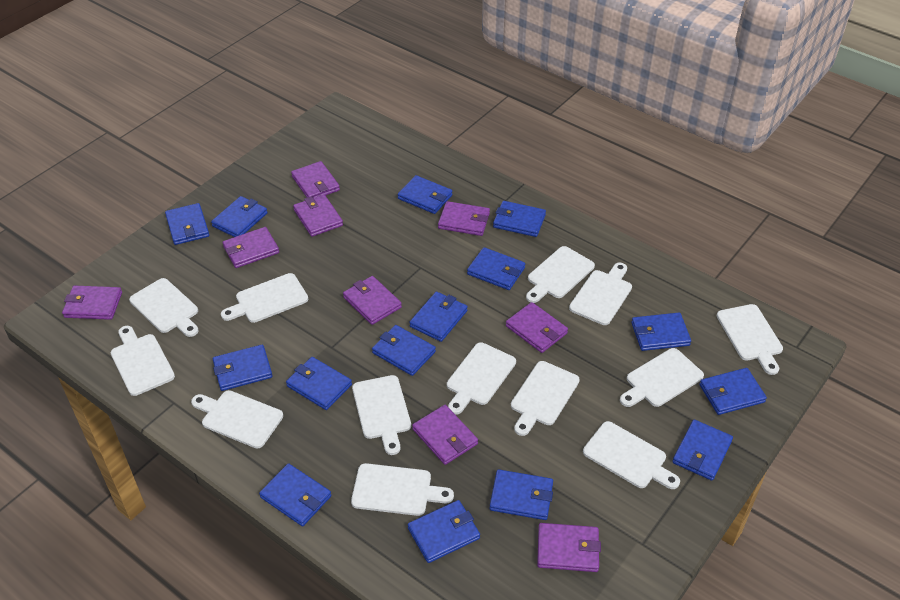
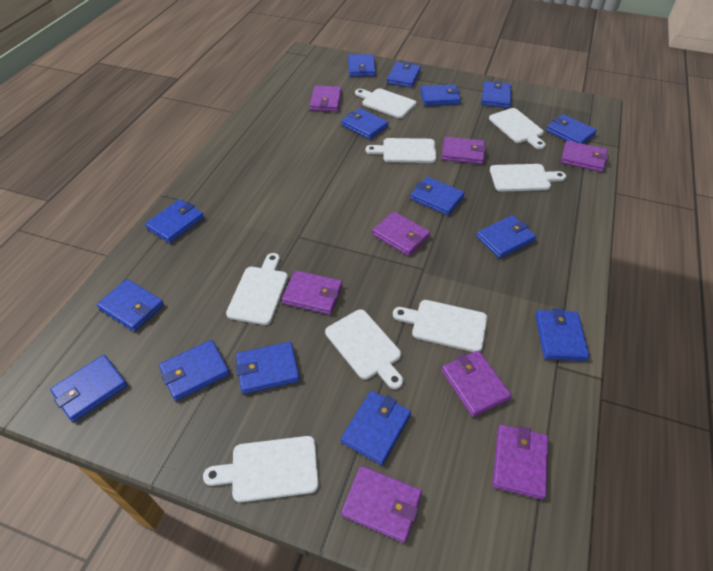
purple wallet: [62,286,122,320] [223,227,279,268] [291,161,340,198] [293,194,343,237] [343,276,402,325] [412,405,478,465] [438,201,490,236] [506,302,568,353] [537,523,601,572] = 9 -> [282,271,343,315] [310,86,342,112] [341,466,422,543] [372,212,430,256] [442,137,486,164] [442,351,512,417] [493,425,548,500] [561,141,608,172] = 8
white cutting board: [110,326,175,396] [129,278,198,337] [191,390,283,449] [221,273,308,323] [351,463,454,516] [352,375,411,455] [447,342,516,414] [511,361,580,436] [526,246,595,303] [569,263,632,325] [583,421,680,489] [620,348,704,407] [717,304,783,375] = 13 -> [203,436,319,502] [226,253,288,325] [325,309,403,389] [355,88,416,118] [366,138,437,163] [393,300,488,352] [489,108,546,149] [490,164,566,191] = 8

